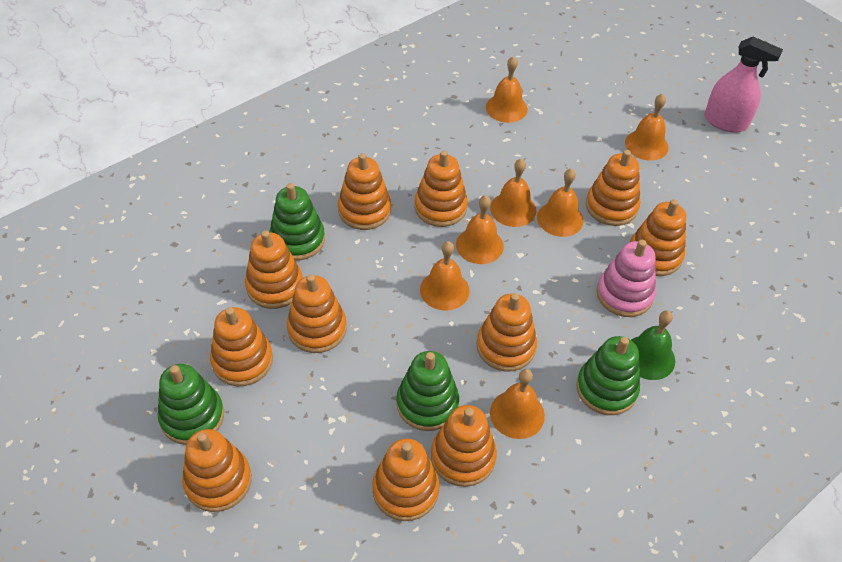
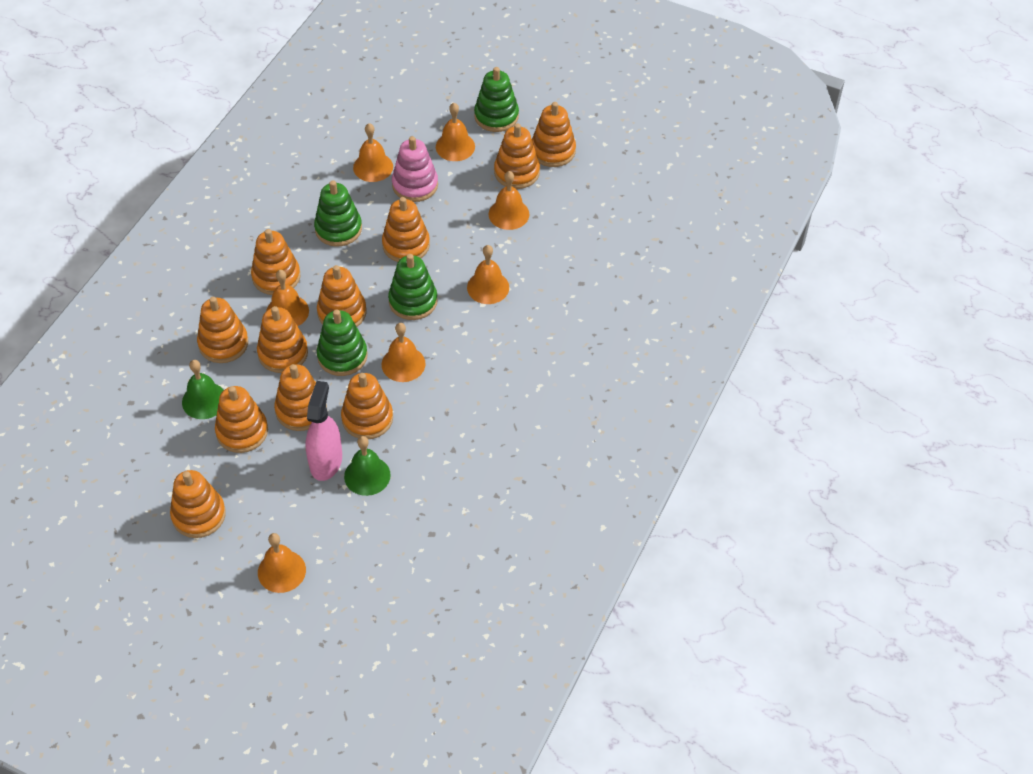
green bell: [631,310,675,380] = 1 -> [182,360,224,419] [344,436,391,496] = 2

